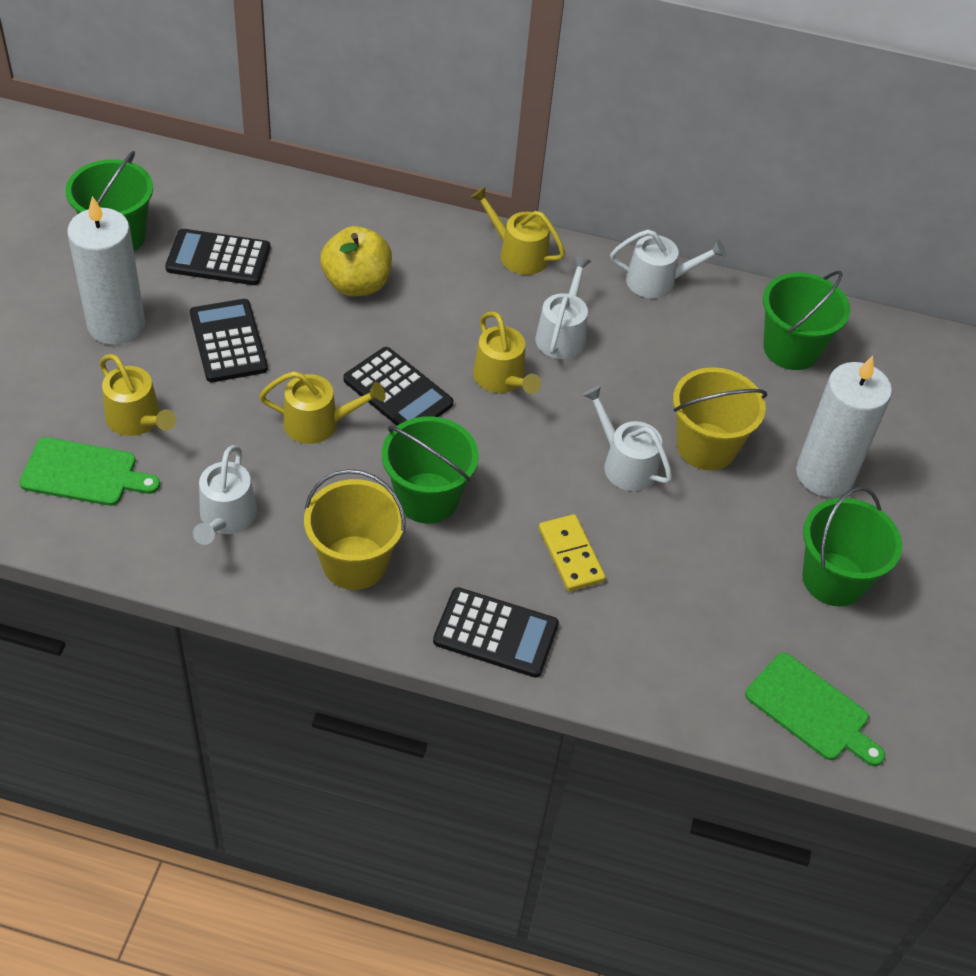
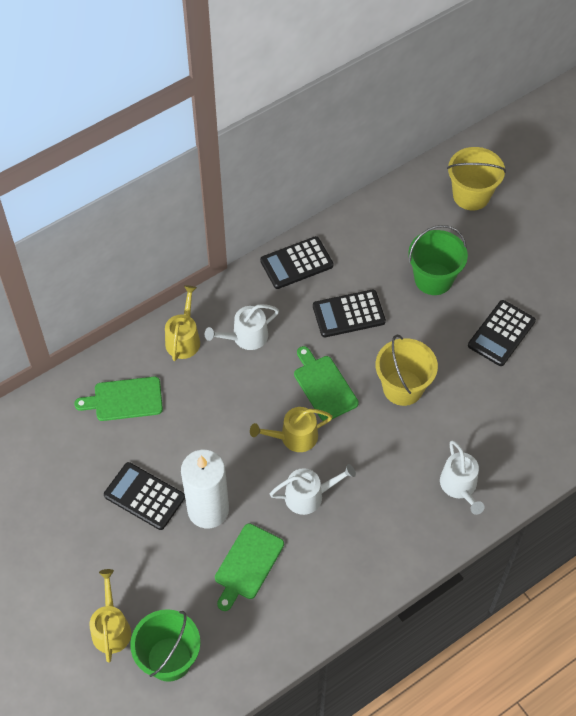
green bucket: [66,151,153,251] [382,416,479,524] [763,271,850,370] [802,487,902,607] = 4 -> [130,609,201,682] [408,225,468,295] = 2
green cutting board: [19,437,160,506] [745,653,885,766] = 2 -> [74,377,163,421] [215,523,284,611] [294,346,359,421] = 3
white candle: [67,196,145,345] [796,356,892,497] = 2 -> [181,450,229,528] = 1
white watering can: [193,445,257,545] [535,256,591,359] [583,386,672,491] [610,230,726,299] = 4 -> [205,304,279,350] [270,464,356,515] [440,440,485,515] = 3
yellow apple: [320,226,392,296] = 1 -> none = 0
yellow domino: [539,514,606,591] = 1 -> none = 0
yellow watering can: [99,354,176,436] [259,371,386,444] [470,187,565,275] [473,312,541,394] = 4 -> [89,569,131,663] [165,285,200,361] [250,407,333,452] = 3

